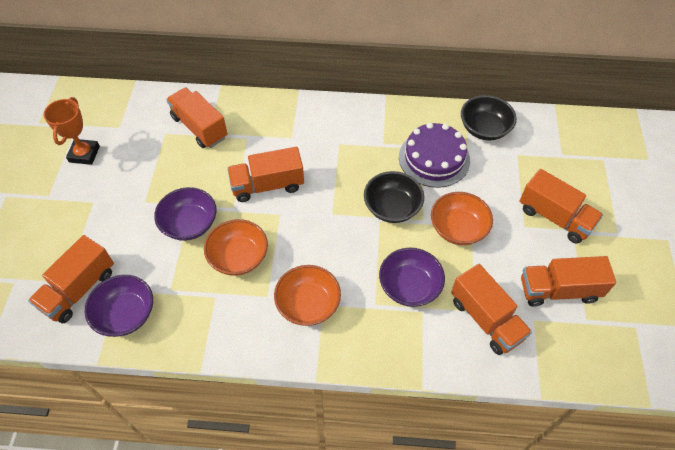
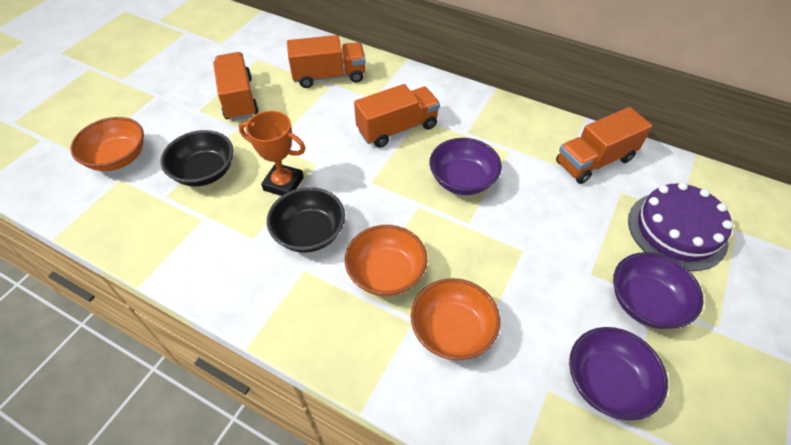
orange truck: [28,235,114,323] [166,88,228,148] [227,147,304,202] [451,264,532,355] [519,169,603,244] [521,256,616,307] = 6 -> [213,52,258,121] [287,35,366,88] [354,84,440,148] [556,107,652,184] = 4

